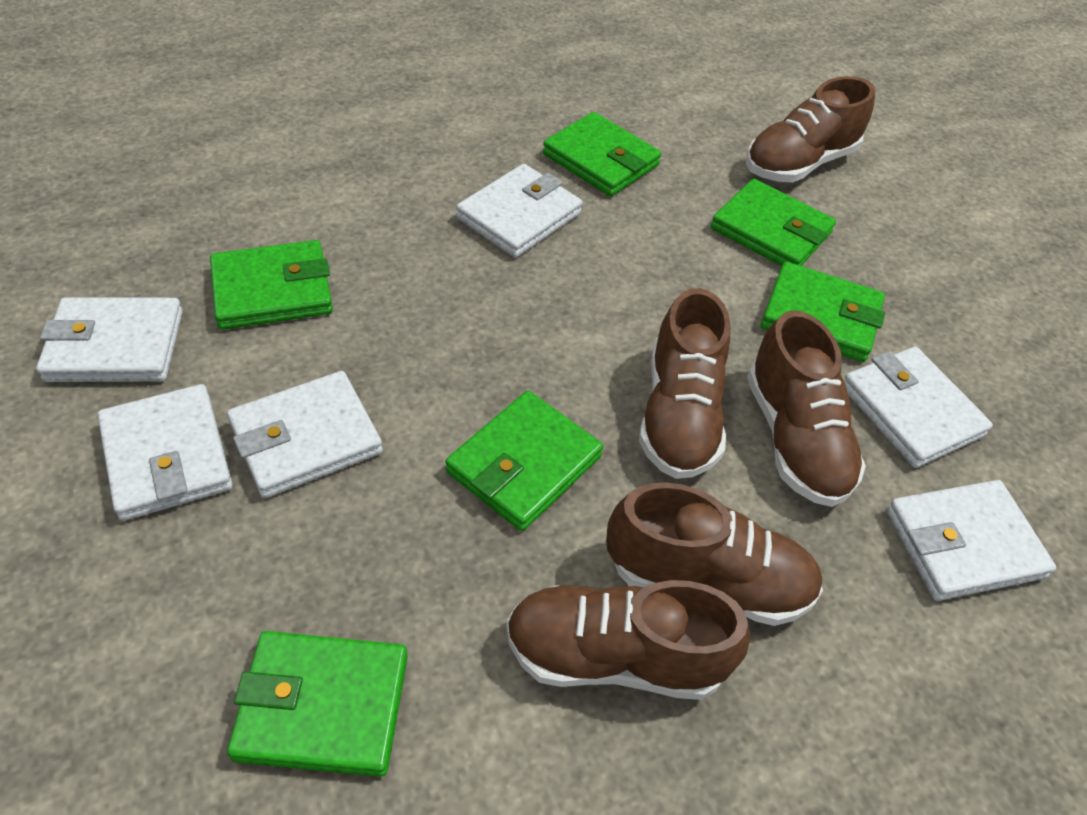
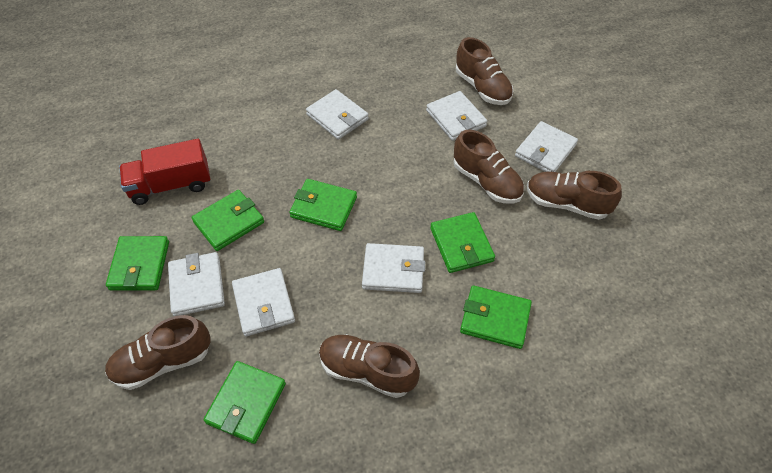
red truck: none = 0 -> [119,139,210,205] = 1

